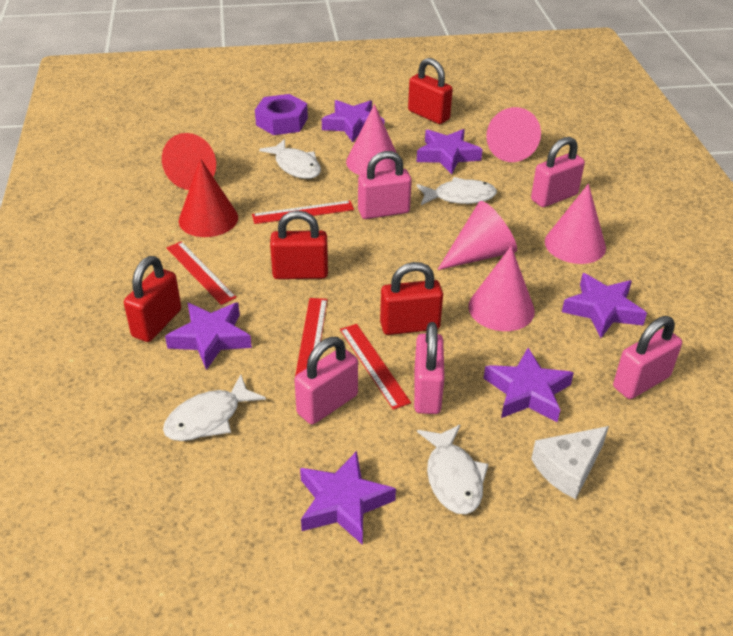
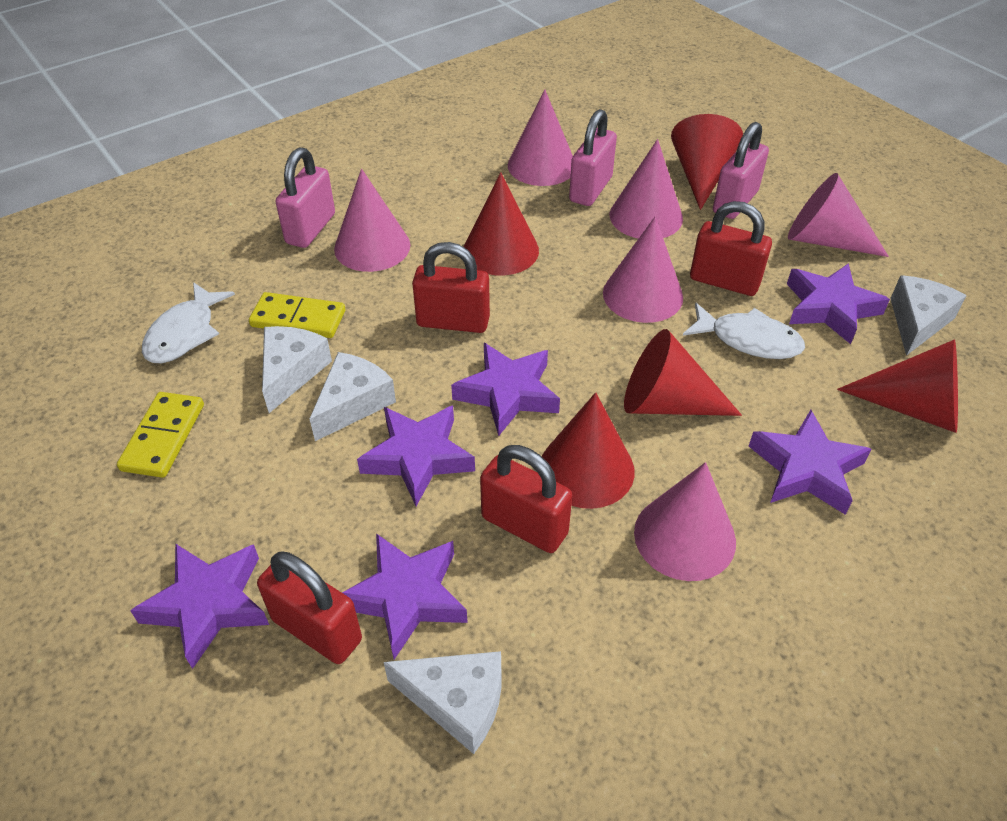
pink cone: [346,104,396,175] [437,201,517,270] [468,246,535,331] [486,107,541,162] [545,184,606,264] = 5 -> [334,169,410,272] [508,89,573,186] [603,216,683,323] [610,139,683,239] [634,462,736,581] [788,173,889,257] = 6
pink padlock: [294,337,358,424] [358,151,412,219] [414,322,445,414] [531,137,585,207] [613,316,682,399] = 5 -> [276,148,335,248] [569,109,617,206] [713,122,769,219] = 3
purple nut: [255,94,308,135] = 1 -> none = 0
red cone: [162,133,216,190] [179,158,238,237] = 2 -> [464,172,539,275] [542,392,635,509] [624,329,742,416] [671,114,743,210] [837,339,958,433] = 5
red ruler: [166,241,237,305] [252,200,354,224] [295,298,328,376] [340,324,411,410] = 4 -> none = 0
white cheese: [531,426,609,499] = 1 -> [262,326,332,413] [310,352,396,441] [384,651,501,754] [890,275,967,356] = 4
white fish: [163,374,266,441] [259,139,321,179] [417,177,497,205] [417,424,489,514] = 4 -> [142,282,235,363] [683,303,805,359] = 2
yellow domino: none = 0 -> [117,392,204,478] [249,292,345,338] = 2

